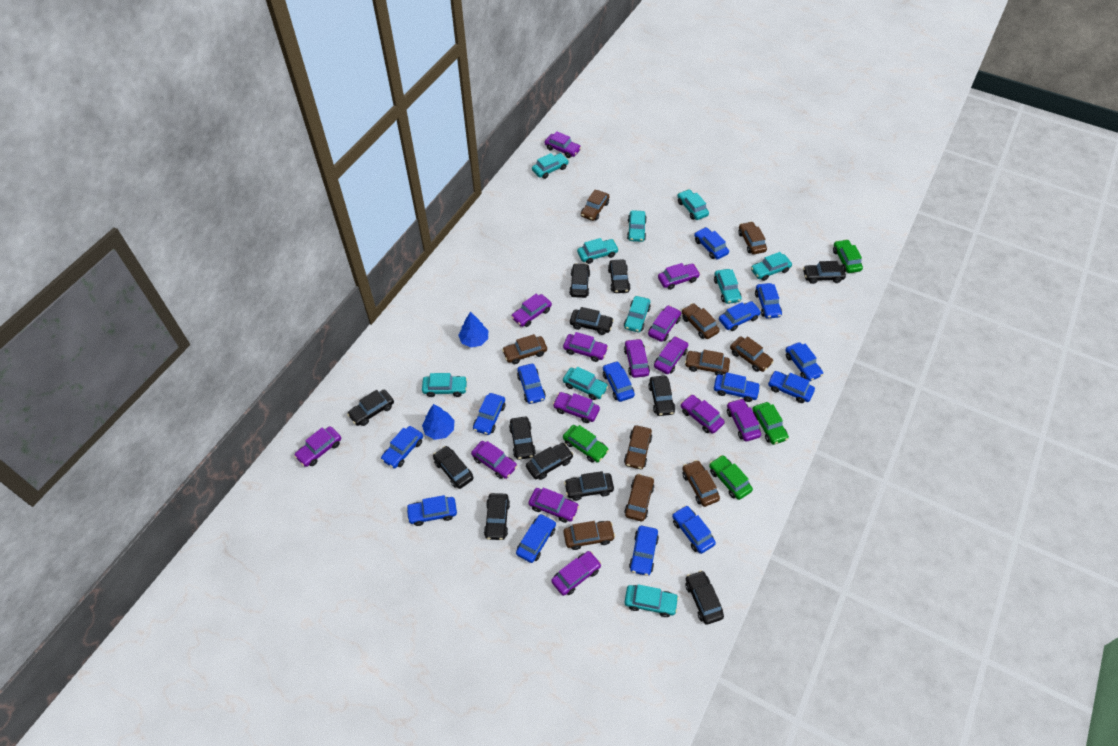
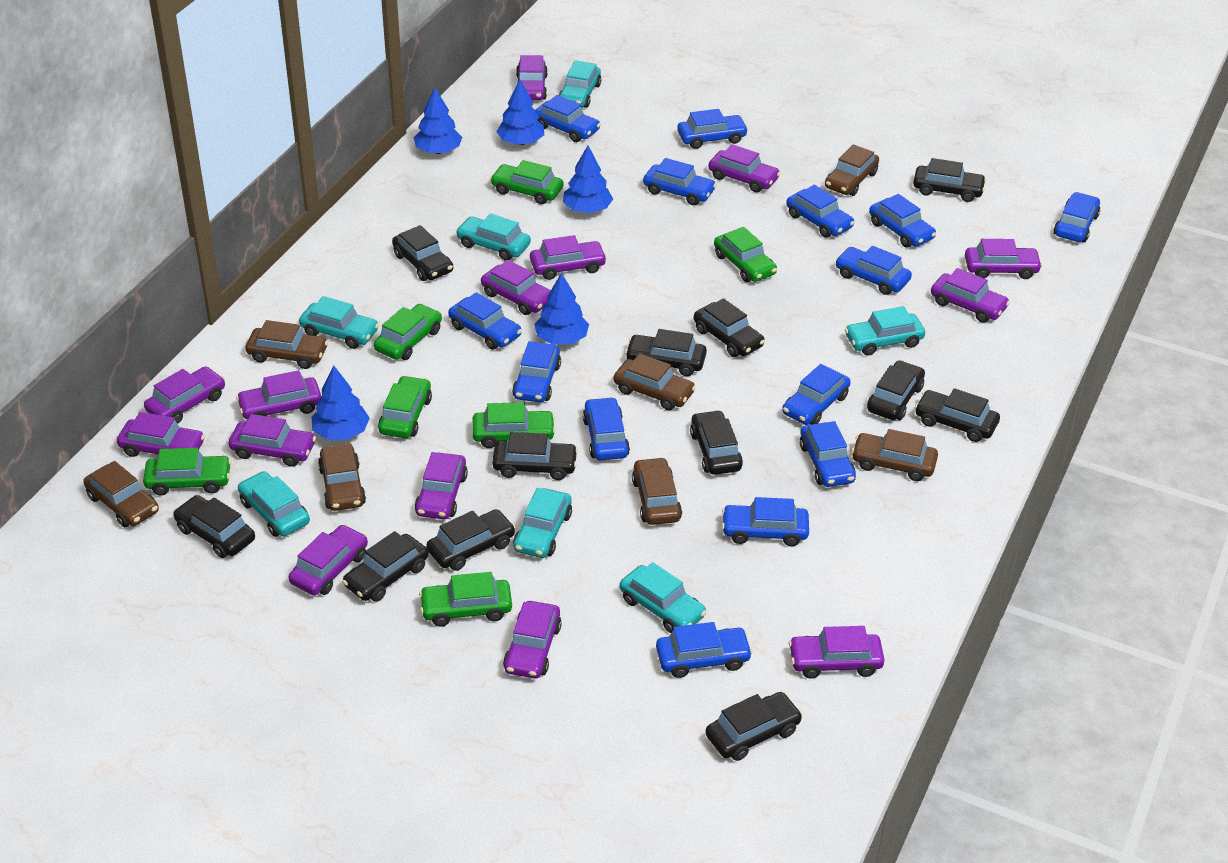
blue tree: [422,404,455,440] [458,312,488,348] = 2 -> [312,366,370,440] [414,88,462,154] [496,79,544,145] [534,273,589,344] [563,146,613,213] = 5
brown car: [502,334,547,364] [563,521,615,550] [581,190,610,221] [624,425,652,469] [624,474,654,521] [682,303,720,339] [682,460,720,507] [685,350,730,376] [730,336,774,372] [738,221,767,254] = 10 -> [83,461,159,527] [245,320,328,369] [318,444,366,511] [613,353,696,410] [632,457,682,525] [825,144,879,196] [851,429,938,481] = 7
green car: [563,425,609,463] [709,455,753,500] [753,402,789,445] [833,239,863,273] = 4 -> [143,448,231,496] [374,304,442,360] [378,376,432,438] [419,572,512,627] [472,402,556,448] [490,160,563,204] [714,227,777,282] = 7
turquoise car: [422,373,467,397] [532,153,569,179] [563,367,608,400] [577,238,619,264] [624,296,651,332] [625,584,679,617] [627,210,647,242] [677,189,709,220] [714,269,742,304] [751,252,792,281] = 10 -> [238,471,310,537] [299,296,379,349] [456,214,531,261] [513,488,572,558] [559,60,601,108] [619,562,706,633] [845,306,925,356] = 7

